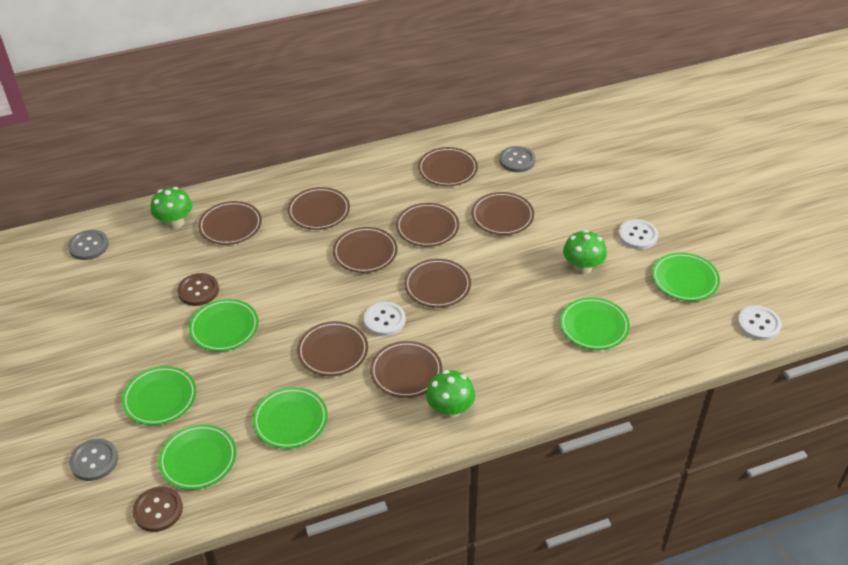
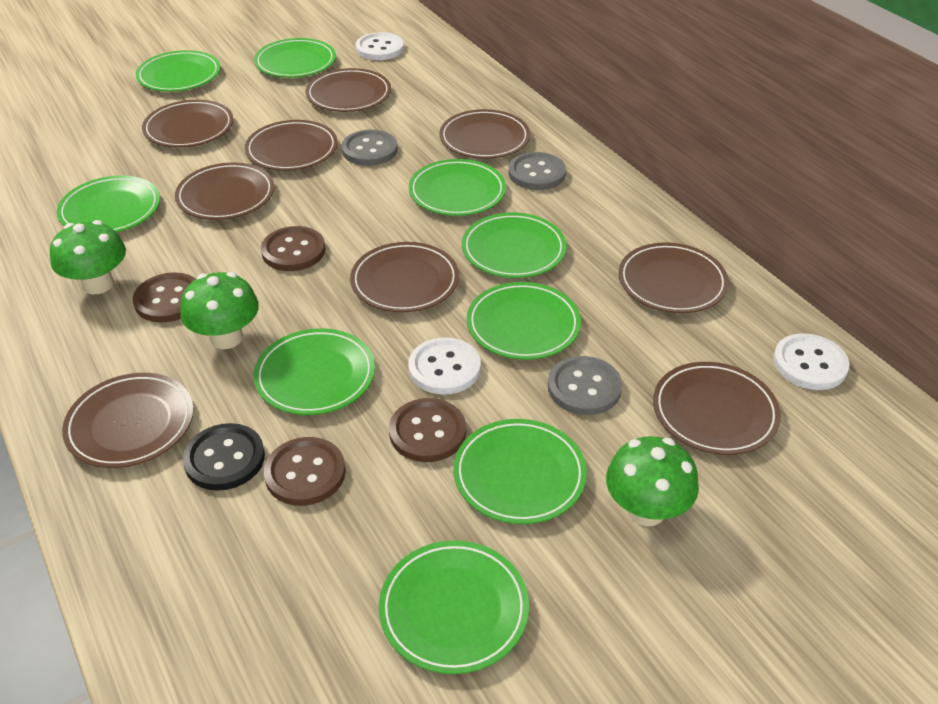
black button: none = 0 -> [183,423,265,491] = 1
brown button: [133,486,183,532] [177,273,219,306] = 2 -> [133,272,196,323] [261,226,325,271] [264,437,346,506] [389,398,466,462] = 4
green plate: [122,366,196,425] [158,424,236,490] [189,299,259,352] [253,387,328,449] [560,297,630,350] [652,252,720,301] = 6 -> [57,175,160,233] [136,50,221,92] [253,328,375,415] [254,38,336,78] [379,540,529,674] [409,159,506,216] [453,419,587,524] [462,213,567,278] [467,282,581,360] = 9

